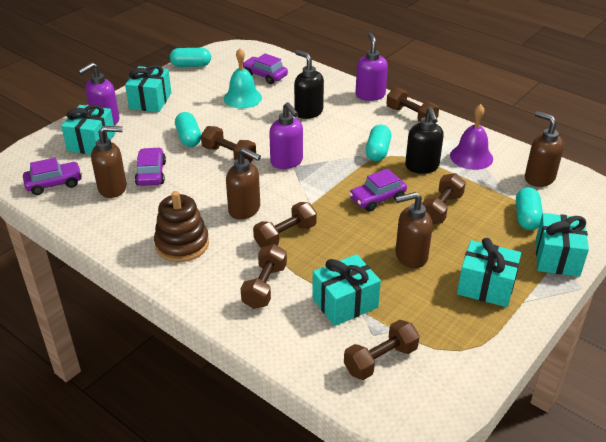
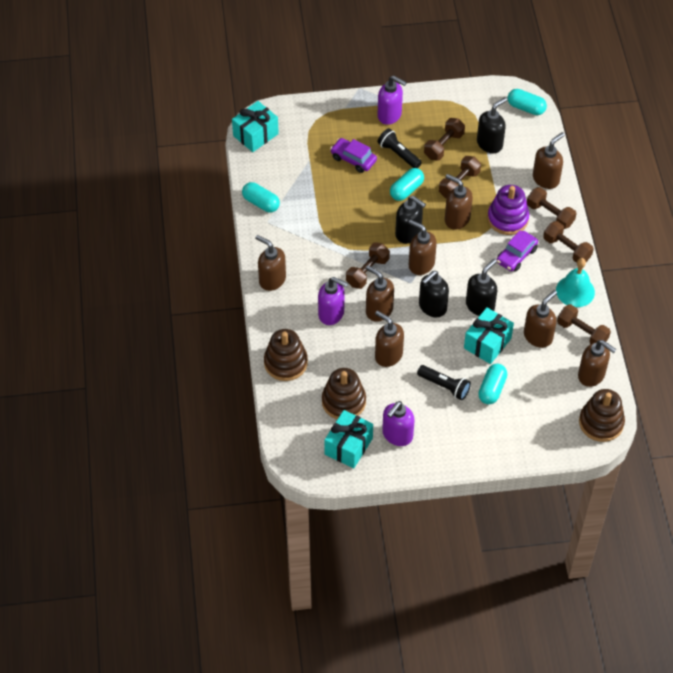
black flashlight: none = 0 -> [377,128,422,168] [417,365,471,400] = 2
black soap dispenser: [294,50,324,119] [405,107,444,174] = 2 -> [395,196,426,244] [419,271,449,317] [466,259,497,316] [477,97,507,153] = 4
brown soap dispenser: [91,126,127,198] [226,148,261,220] [395,192,433,268] [525,111,564,187] = 4 -> [255,235,286,291] [366,265,394,322] [375,310,404,367] [409,220,437,275] [445,174,473,230] [524,290,557,348] [533,132,565,189] [578,340,616,387] = 8
brown stacking toy: [154,191,209,262] = 1 -> [264,329,308,381] [322,368,366,419] [579,389,625,442] = 3
purple bell: [450,104,493,170] = 1 -> none = 0
purple car: [23,158,82,195] [135,147,166,186] [243,53,288,84] [349,169,407,211] = 4 -> [330,138,377,173] [496,230,538,272] = 2
purple stacking toy: none = 0 -> [488,185,529,235] = 1
turquoise gift: [61,105,115,155] [125,65,171,112] [312,254,381,326] [457,238,521,307] [536,213,589,277] = 5 -> [232,101,279,152] [324,410,373,468] [464,308,514,364] = 3

